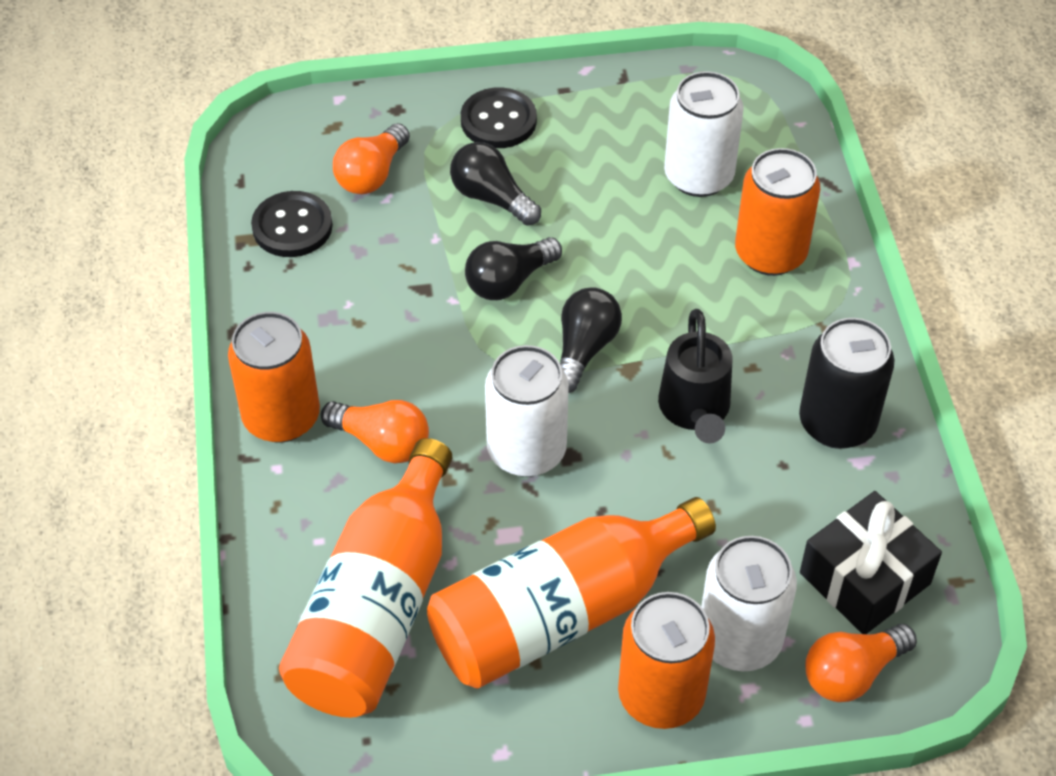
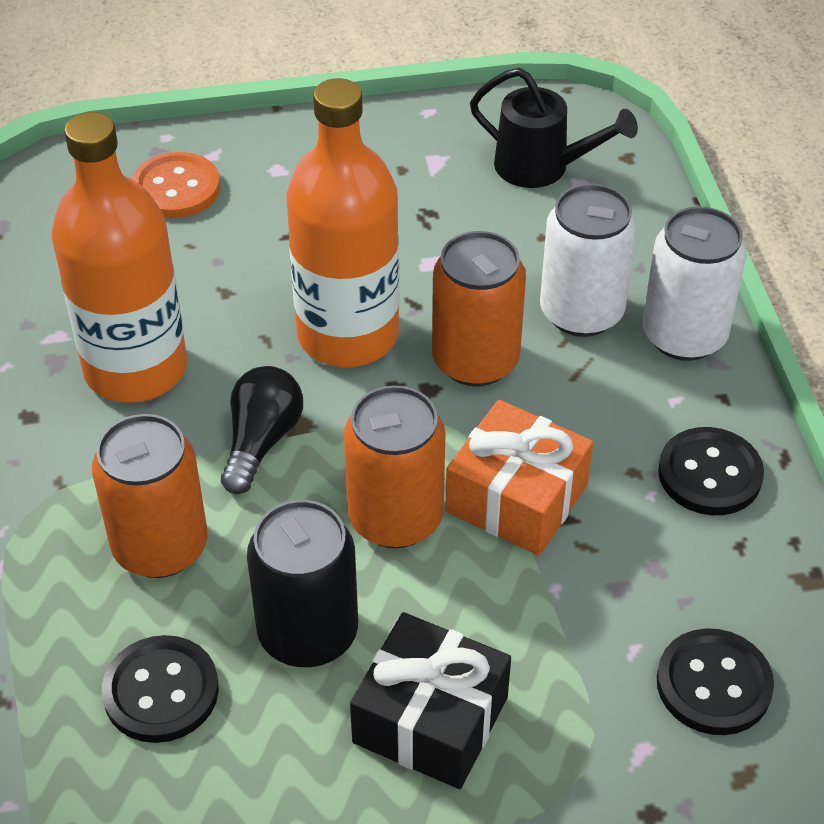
black button: [251,191,333,257] [461,87,537,148] = 2 -> [102,635,219,743] [657,628,774,735] [658,427,764,515] = 3
black light bulb: [450,142,541,226] [465,237,562,300] [560,287,622,393] = 3 -> [221,366,303,494] = 1
orange button: none = 0 -> [132,152,220,218] = 1
orange gift: none = 0 -> [445,400,593,556] = 1
orange light bulb: [321,400,429,463] [333,123,410,194] [805,624,917,702] = 3 -> none = 0
white can: [485,345,569,477] [664,71,744,197] [701,536,797,671] = 3 -> [540,184,637,337] [643,206,747,361] = 2

